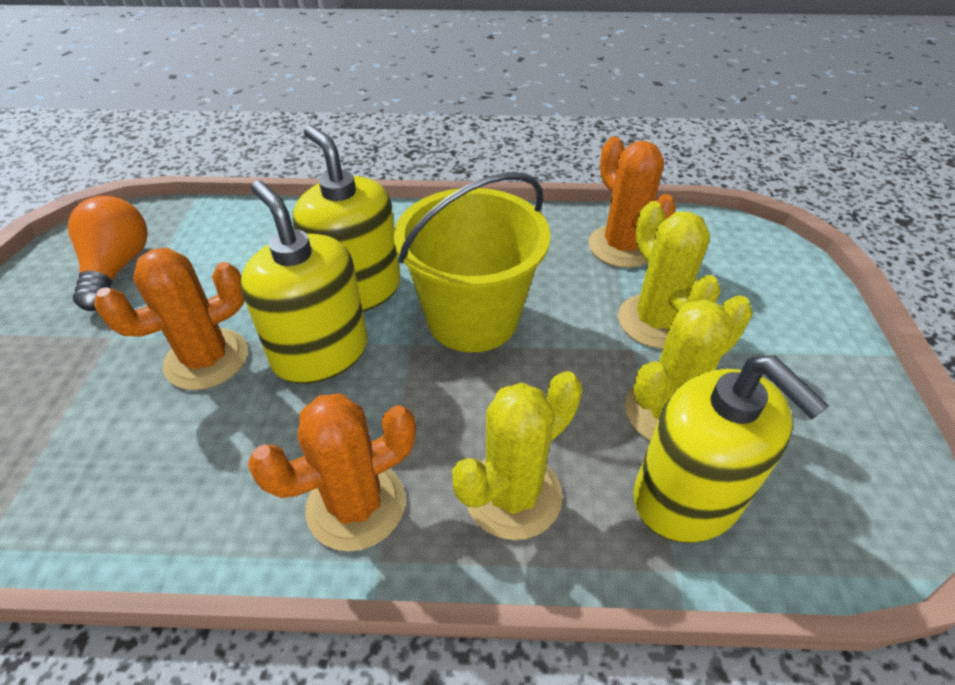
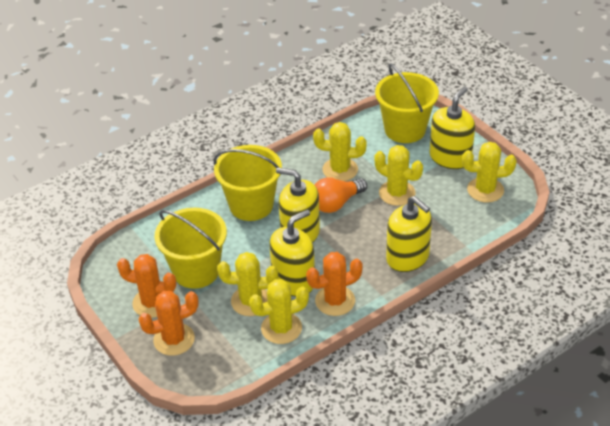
yellow bucket: [394,172,551,352] = 1 -> [154,208,227,289] [214,145,282,221] [375,63,439,143] = 3
yellow cactus: [452,371,583,540] [618,201,721,349] [625,295,753,441] = 3 -> [217,252,278,316] [249,279,309,344] [313,122,367,181] [374,145,423,206] [462,142,517,203] = 5
yellow soap dispenser: [241,181,368,384] [293,125,401,312] [633,355,829,543] = 3 -> [269,209,315,297] [276,167,320,243] [386,196,432,272] [430,86,475,169] = 4

